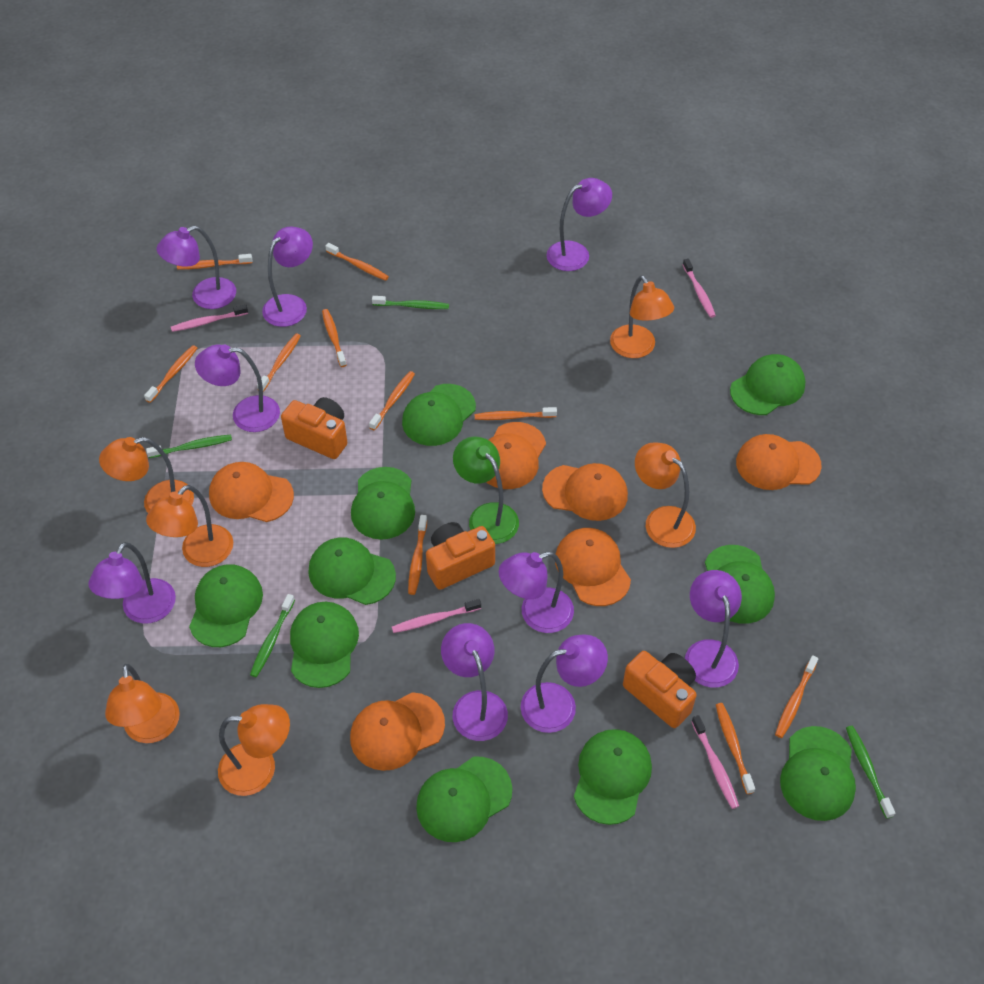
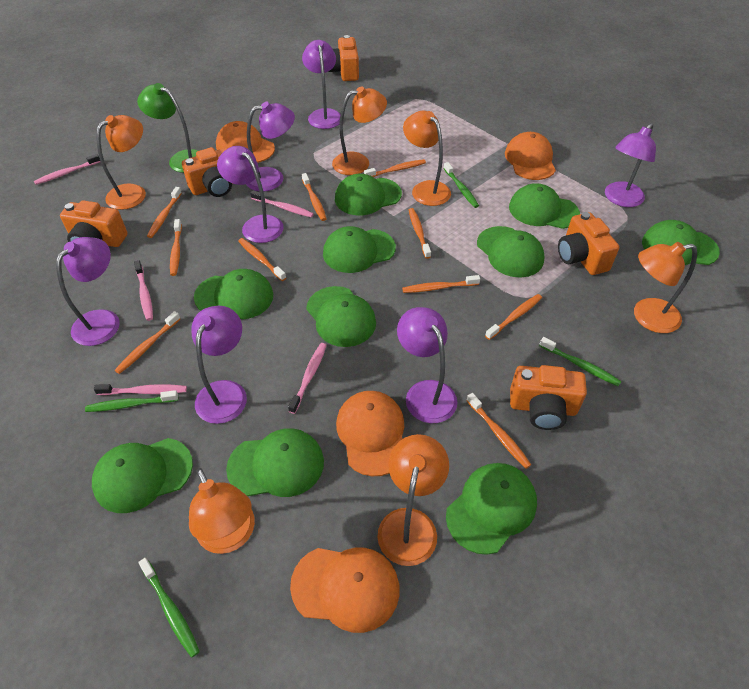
orange camera: [281,397,348,459] [426,522,495,590] [623,651,697,728] = 3 -> [60,200,128,247] [182,147,233,197] [328,35,359,81] [510,365,587,430] [558,212,619,275] = 5
orange cap: [209,462,294,522] [350,692,445,771] [486,422,546,489] [542,463,628,521] [555,528,631,606] [736,434,822,490] = 6 -> [216,121,275,163] [290,548,400,633] [336,391,405,476] [505,132,556,180] = 4
pink toothbrush: [171,304,248,332] [392,599,481,633] [683,259,716,318] [691,715,739,809] = 4 -> [34,154,100,185] [94,384,187,395] [134,260,153,321] [250,190,314,217] [288,343,327,414] = 5
purple lamp: [89,542,176,624] [157,226,236,309] [195,345,280,432] [262,227,313,327] [441,623,508,741] [499,552,574,633] [520,635,608,733] [547,178,612,271] [685,570,742,688] = 9 -> [56,237,120,346] [191,306,247,424] [217,146,283,243] [246,102,295,192] [302,40,341,129] [397,307,458,423] [605,123,656,207] = 7

